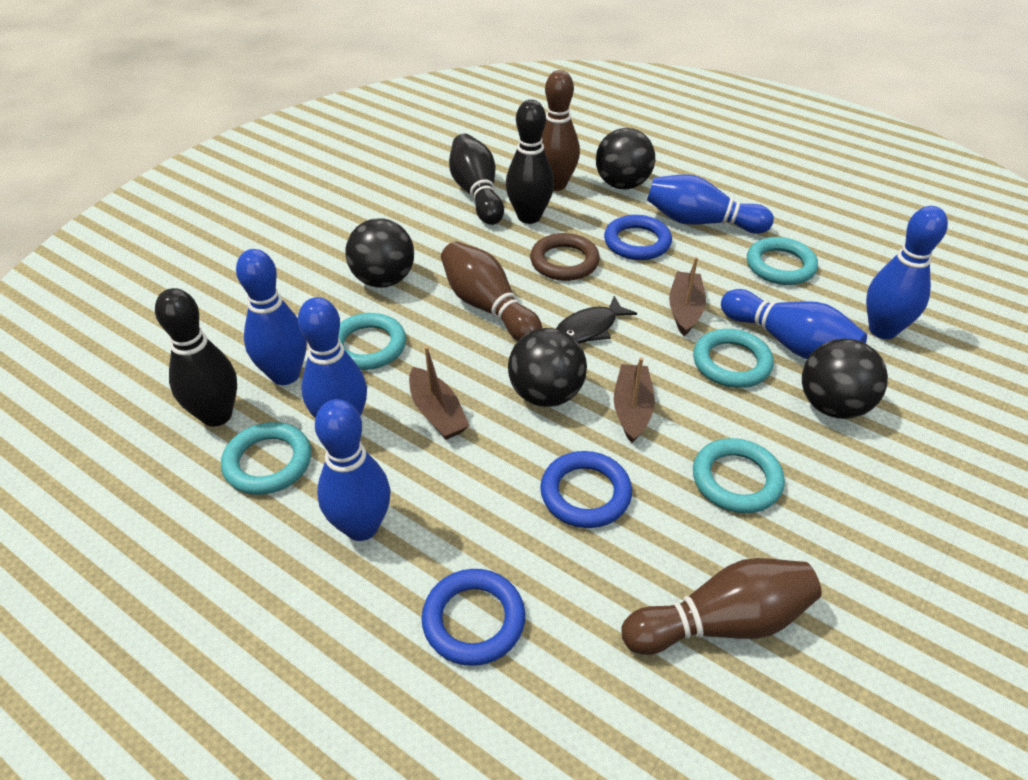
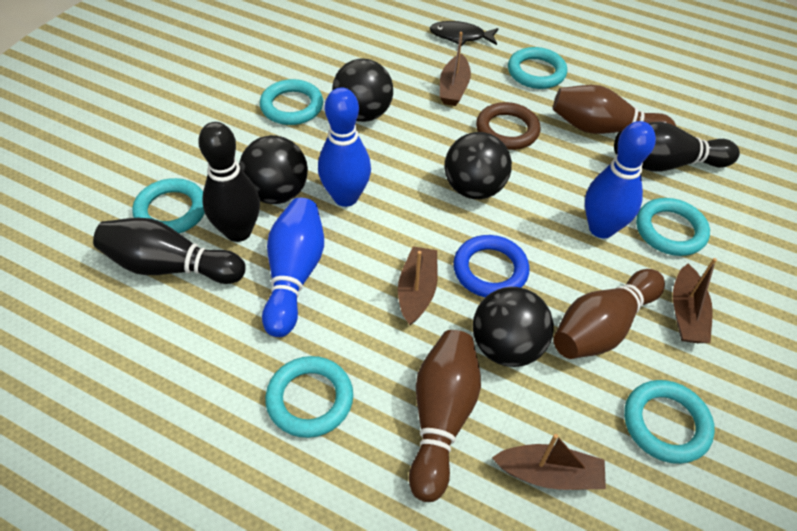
blue bowling pin: [236,249,307,385] [298,297,367,418] [315,399,390,541] [647,174,774,234] [721,289,867,359] [866,206,948,339] = 6 -> [262,198,324,337] [318,87,371,207] [585,121,656,238] = 3
blue ring: [421,569,525,666] [540,451,632,528] [604,215,672,260] = 3 -> [453,235,529,297] = 1
brown boat: [409,346,470,440] [614,357,655,443] [669,257,706,336] = 3 -> [398,246,438,325] [440,32,471,106] [492,434,606,490] [673,258,717,343] = 4
turquoise ring: [221,422,311,495] [339,313,406,370] [693,329,774,388] [693,438,785,513] [747,237,818,285] = 5 -> [132,178,205,233] [260,79,323,125] [265,356,353,438] [508,47,567,89] [624,380,715,464] [636,198,710,256] = 6

